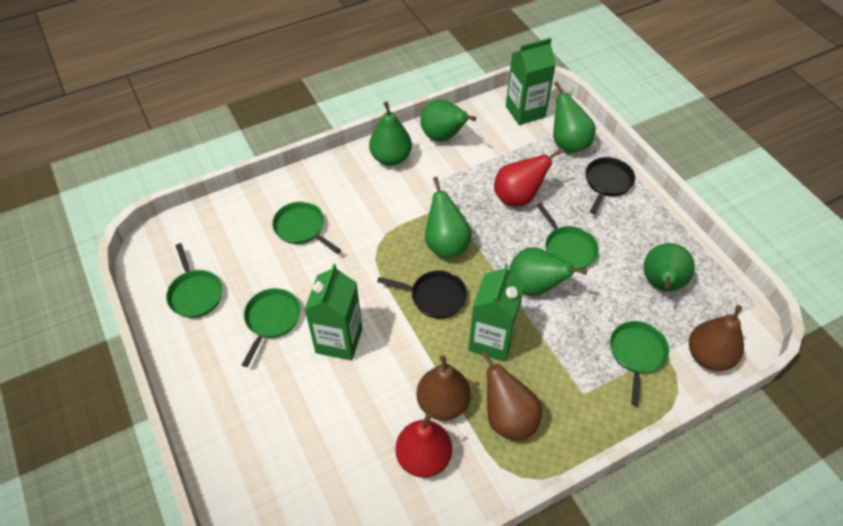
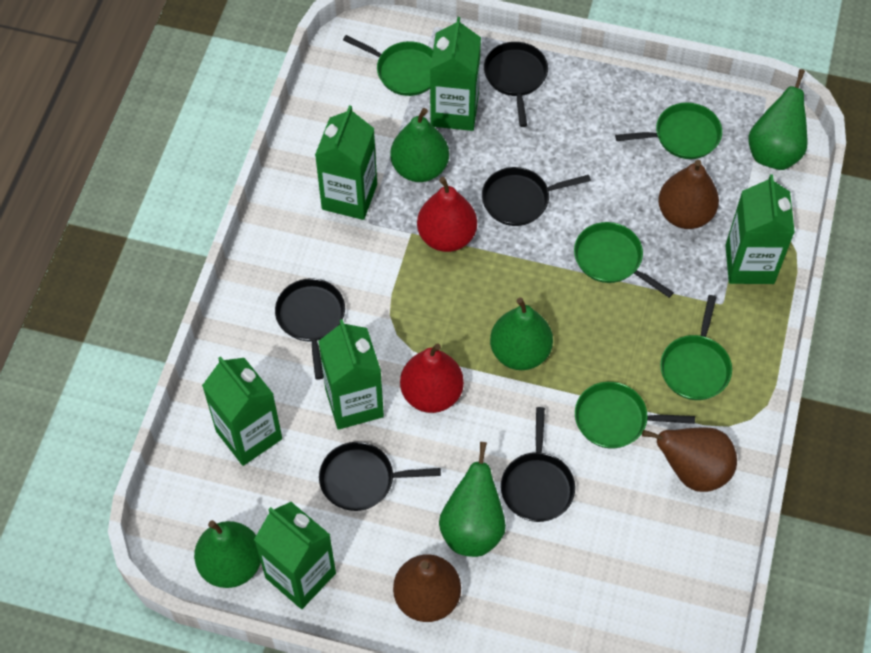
black pan: [377,270,467,319] [585,157,635,214] = 2 -> [275,278,345,380] [319,442,441,511] [482,167,591,226] [484,42,548,127] [501,407,575,522] = 5
green carton: [305,264,362,361] [468,264,524,362] [506,38,556,125] = 3 -> [202,356,282,466] [254,502,336,609] [315,105,377,220] [318,319,384,430] [430,17,481,131] [725,175,795,284] = 6
green pear: [369,102,412,166] [420,99,476,142] [425,177,472,258] [509,247,587,296] [553,81,596,153] [644,243,695,291] = 6 -> [194,520,261,588] [390,108,449,182] [439,442,506,557] [490,298,553,370] [749,69,808,170] = 5

